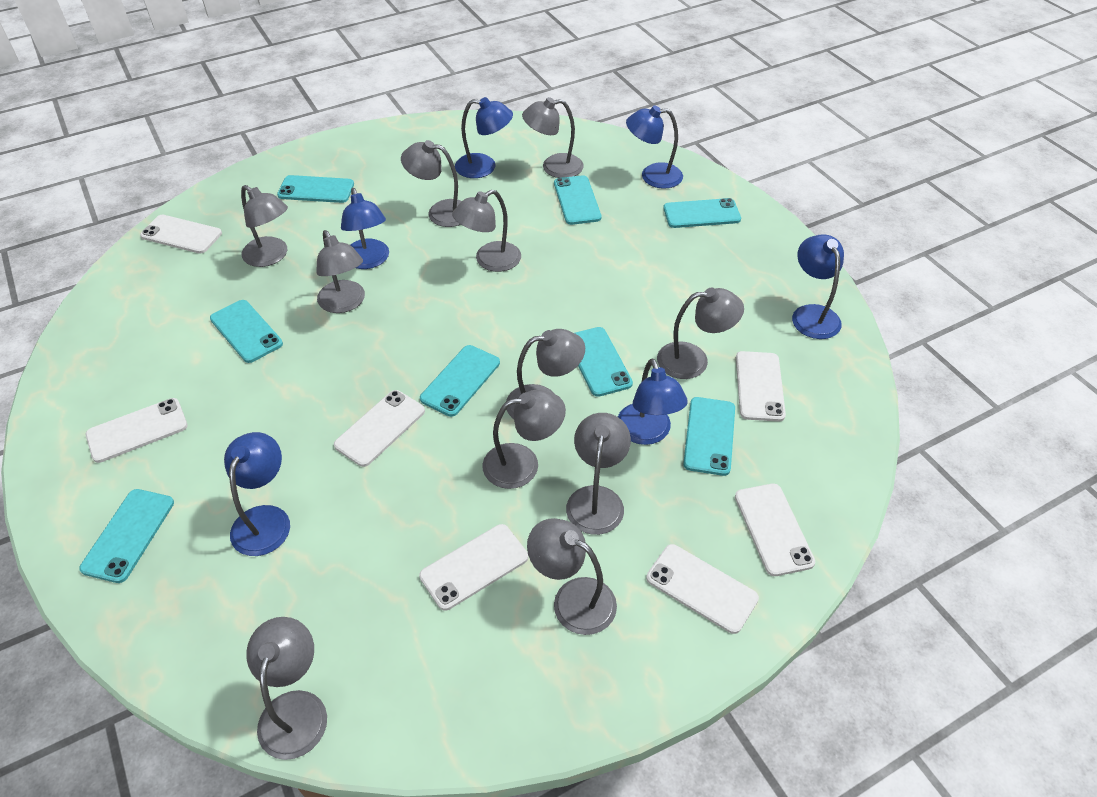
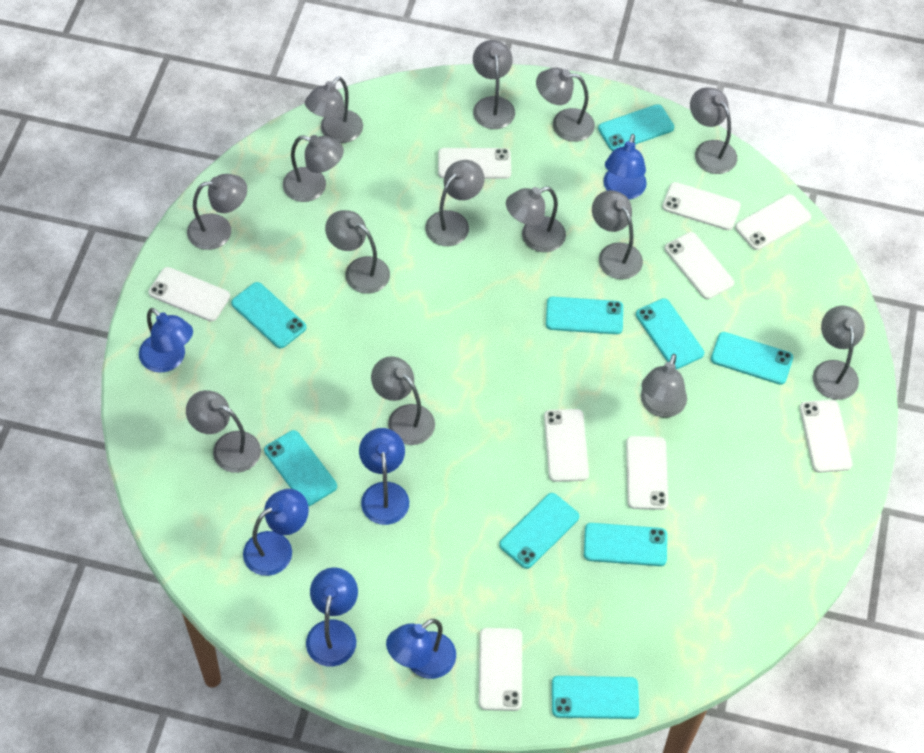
grey lamp: [241,185,288,267] [246,617,327,760] [316,230,365,313] [401,140,462,227] [452,190,521,272] [482,390,566,489] [506,329,585,419] [522,97,584,178] [527,518,617,635] [566,413,631,535] [657,288,744,379] = 11 -> [186,390,261,473] [187,174,247,250] [283,135,344,202] [305,77,363,143] [325,210,390,294] [371,356,435,445] [425,160,485,246] [473,40,515,129] [506,187,566,252] [536,68,595,142] [592,190,643,279] [641,354,687,418] [690,87,737,174] [813,306,865,400] = 14
turquoise phone: [79,489,174,583] [210,300,283,363] [277,175,354,203] [420,345,500,417] [554,175,601,225] [575,327,633,397] [663,198,741,228] [683,397,735,476] = 8 -> [231,282,306,349] [264,430,337,506] [499,493,579,569] [546,297,623,334] [552,676,639,719] [584,523,667,566] [598,104,674,151] [636,298,704,369] [711,332,793,385] = 9
white phone: [86,398,188,463] [140,215,222,254] [334,390,425,467] [419,524,528,611] [646,544,759,634] [735,484,815,576] [736,351,786,422] = 7 -> [148,267,230,322] [438,148,511,179] [479,628,522,711] [544,409,589,482] [626,436,668,510] [662,182,741,230] [665,232,734,299] [735,194,811,250] [800,400,852,473] = 9

